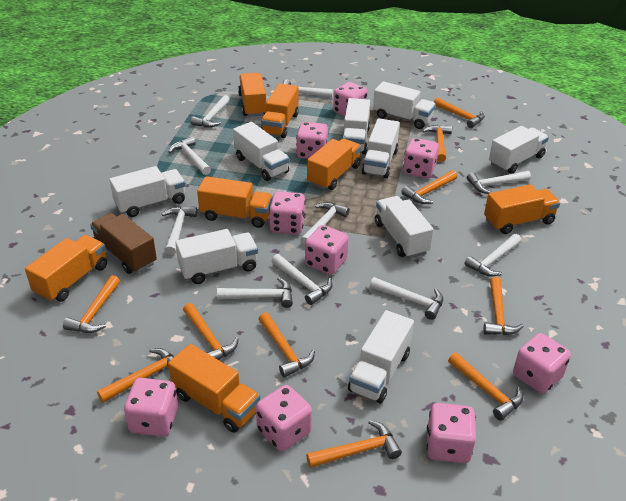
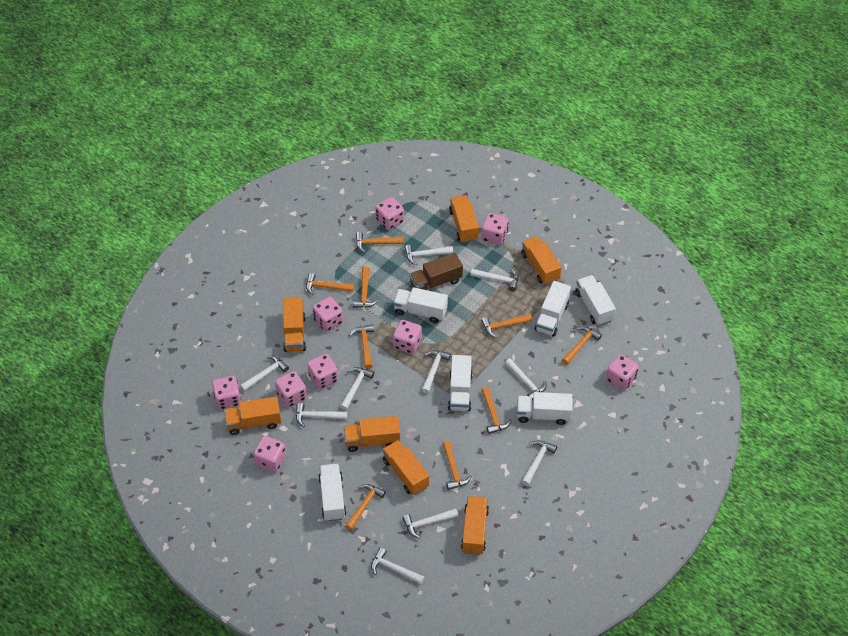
orange hammer: [63,275,120,333] [97,348,174,403] [183,303,239,360] [259,312,315,378] [306,420,402,468] [401,170,457,204] [423,125,452,162] [434,98,485,128] [448,353,523,421] [483,277,524,335] = 10 -> [306,273,355,295] [345,484,386,530] [349,324,374,369] [353,266,378,308] [356,232,403,253] [442,440,472,490] [481,314,532,338] [481,387,511,434] [562,326,602,365] = 9
white truck: [109,166,186,217] [175,229,258,284] [233,122,289,181] [343,98,370,154] [348,310,414,403] [361,118,400,178] [373,81,436,129] [375,196,434,258] [489,126,549,174] = 9 -> [318,464,346,521] [393,287,448,323] [448,355,473,411] [517,392,572,425] [535,281,571,337] [575,275,616,326] = 6

